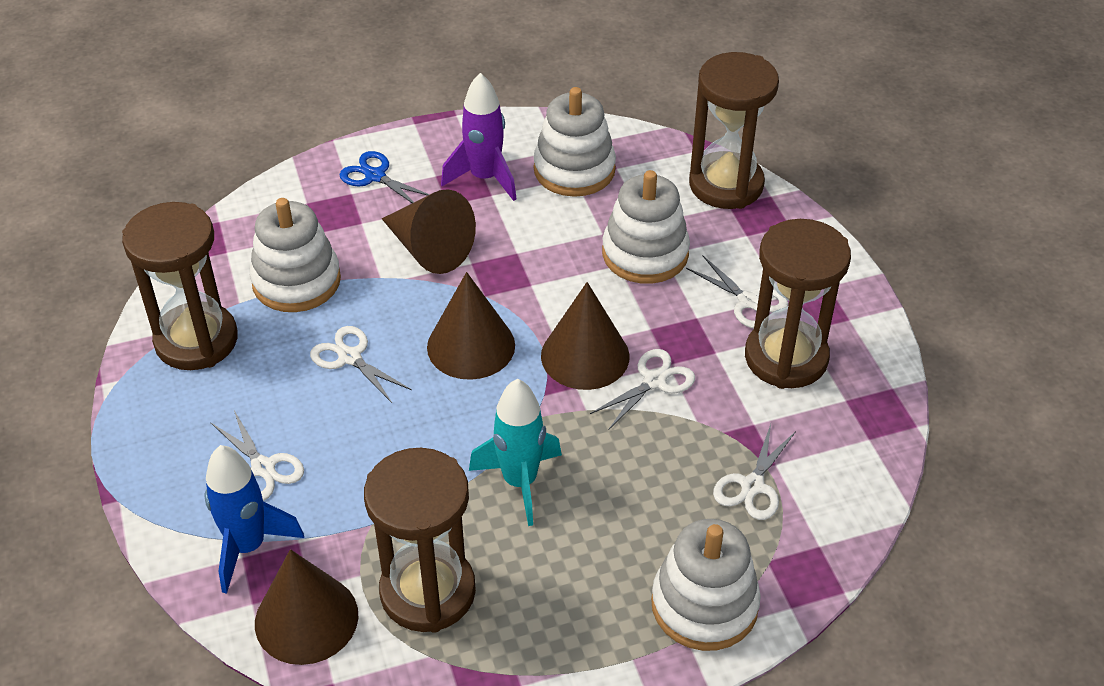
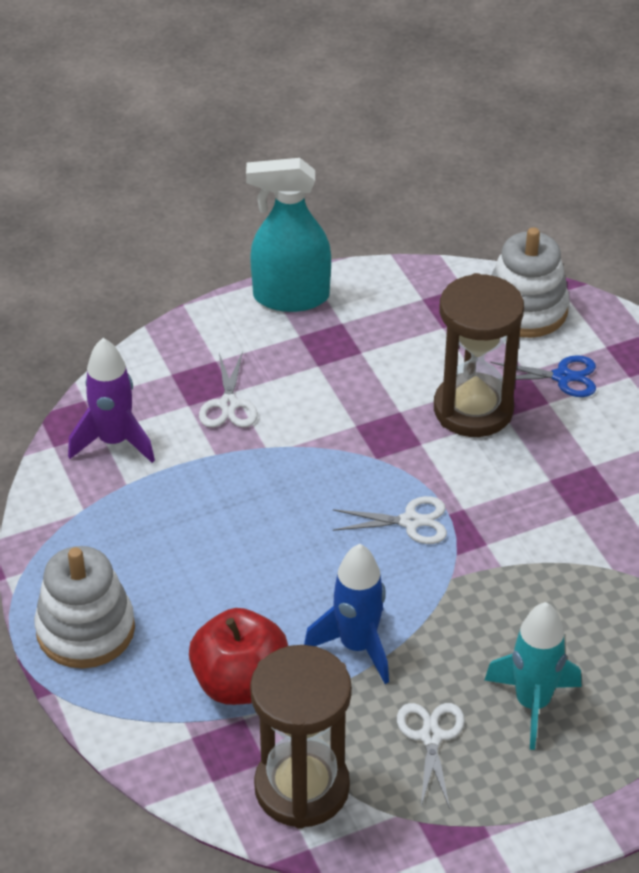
brown cone: [255,549,358,665] [382,189,476,274] [427,272,515,380] [541,282,629,390] = 4 -> none = 0
brown hourglass: [122,202,238,370] [364,448,476,633] [689,52,779,209] [745,219,851,389] = 4 -> [250,645,352,829] [434,273,524,437] = 2
red apple: none = 0 -> [189,608,288,705] = 1
turquoise spray bottle: none = 0 -> [246,158,331,312] = 1
white scissors: [210,410,304,501] [310,326,412,403] [590,349,695,429] [686,256,788,328] [713,424,796,520] = 5 -> [199,351,258,427] [333,496,447,544] [397,703,465,809] = 3
white stacking toy: [250,198,341,312] [533,87,616,197] [602,170,690,284] [651,519,761,651] = 4 -> [34,546,135,668] [491,227,569,338] = 2

